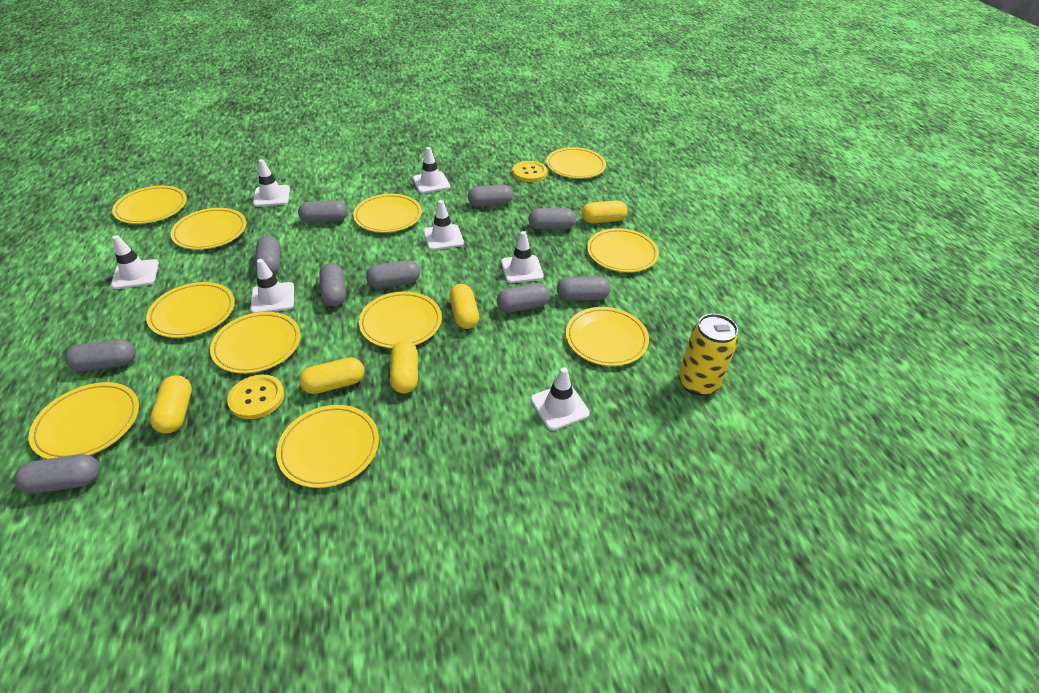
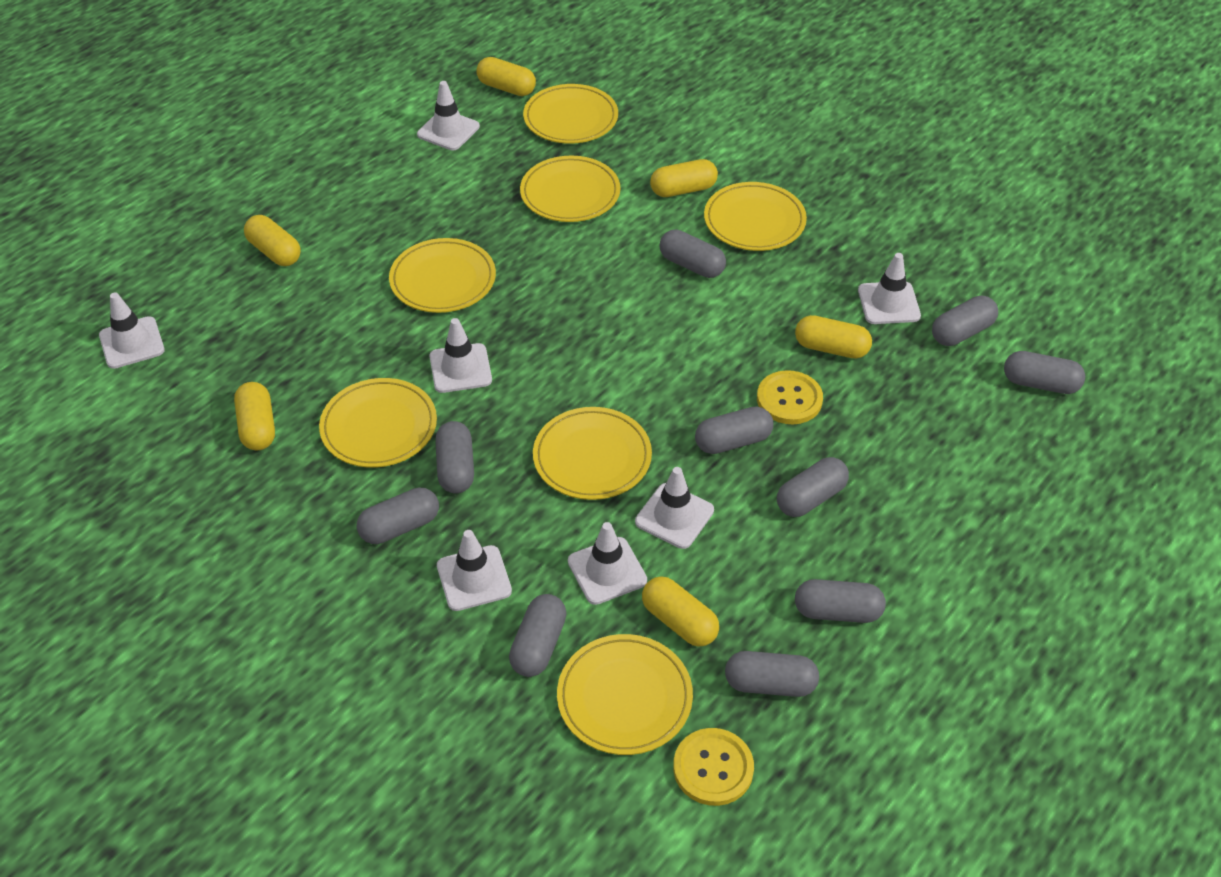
yellow can: [678,313,738,396] = 1 -> none = 0
yellow capsule: [150,375,192,434] [299,357,364,394] [390,341,418,393] [449,284,479,329] [582,200,628,223] = 5 -> [234,382,275,450] [244,215,301,266] [476,57,536,96] [642,577,719,647] [650,159,718,197] [795,315,872,359] = 6
yellow plate: [28,382,139,459] [112,186,187,224] [146,282,235,338] [170,208,246,250] [210,312,301,374] [276,405,379,488] [353,194,422,233] [359,291,442,348] [546,147,606,179] [566,307,649,366] [587,228,659,272] = 11 -> [319,378,437,468] [389,238,496,313] [520,156,620,222] [523,84,618,144] [533,407,652,500] [557,634,693,755] [704,182,807,251] = 7

